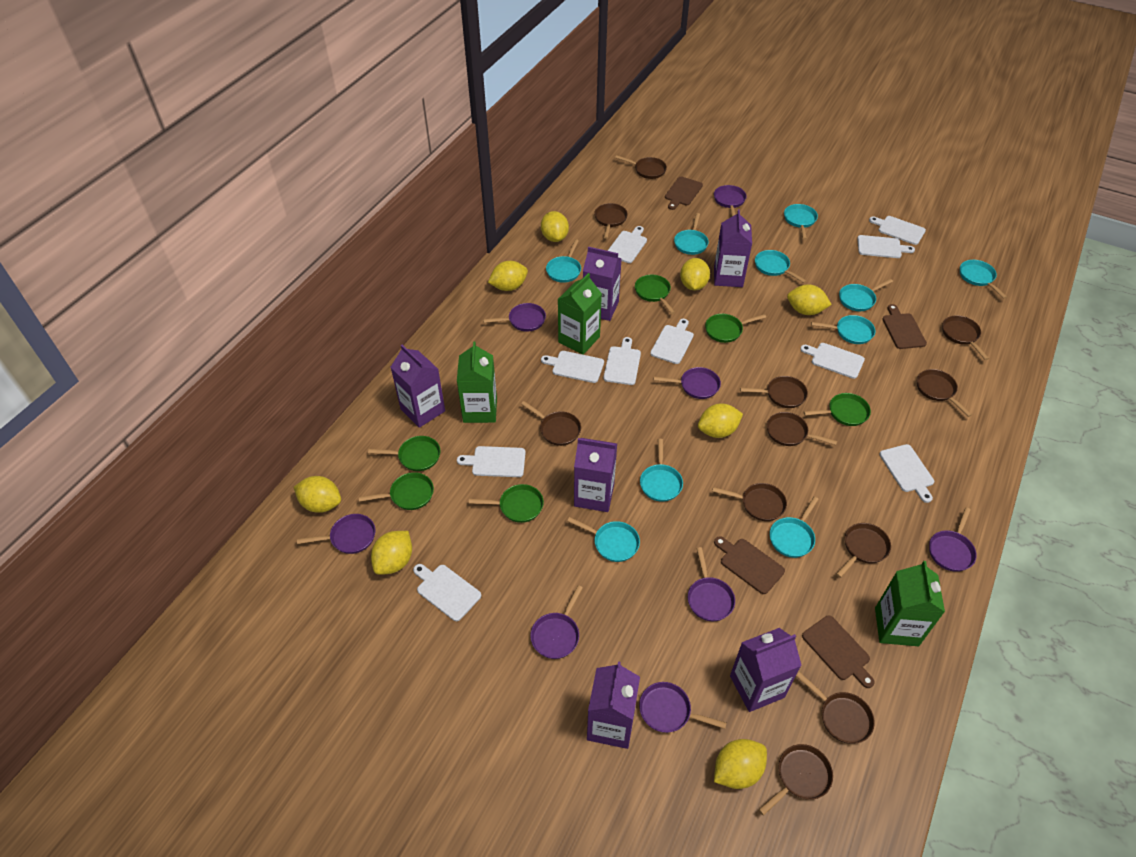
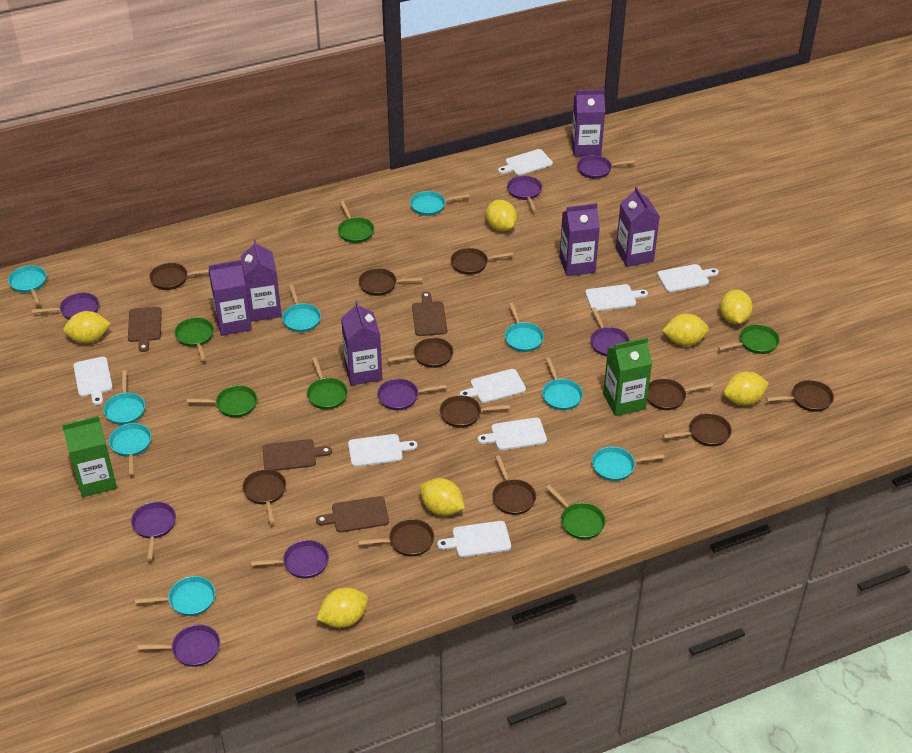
green carton: [457,342,497,423] [558,273,602,355] [875,561,945,646] = 3 -> [62,416,117,497] [603,337,652,416] = 2
turquoise pan: [546,239,581,283] [567,517,640,562] [640,439,683,502] [674,213,709,255] [755,250,807,283] [770,496,819,558] [784,204,818,240] [811,315,875,344] [839,279,893,311] [960,260,1007,299] = 10 -> [8,265,47,304] [103,370,145,425] [109,423,151,476] [135,576,215,616] [282,284,321,332] [410,191,470,216] [505,302,544,352] [542,357,583,410] [592,446,665,481] = 9
white cutting board: [413,564,481,621] [457,446,526,477] [541,351,604,383] [603,337,641,385] [608,226,647,263] [650,319,694,364] [800,343,865,379] [857,235,915,258] [869,216,926,245] [880,444,934,503] = 10 -> [73,357,113,405] [348,434,418,467] [437,521,511,557] [460,369,526,403] [478,418,547,450] [498,149,553,176] [585,284,648,311] [657,264,719,292] = 8
yellow lemon: [294,476,341,513] [371,531,412,575] [488,261,528,291] [541,211,569,242] [680,258,710,290] [698,403,743,438] [714,739,767,789] [787,285,832,315] = 8 -> [63,311,111,343] [317,587,368,628] [420,478,465,516] [486,200,517,231] [662,314,709,346] [720,290,753,324] [724,372,769,405] = 7

